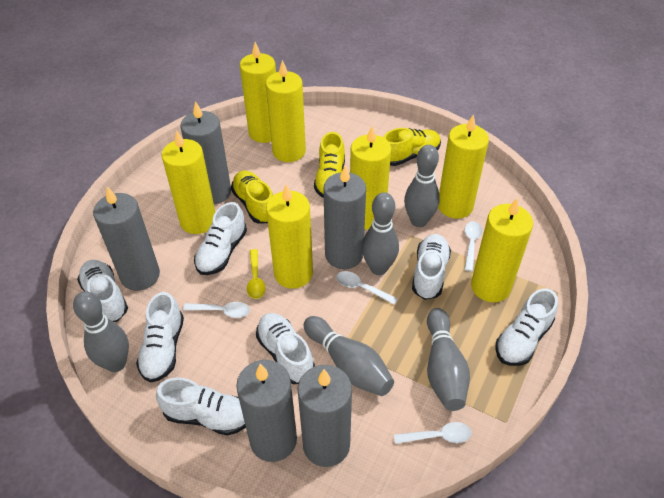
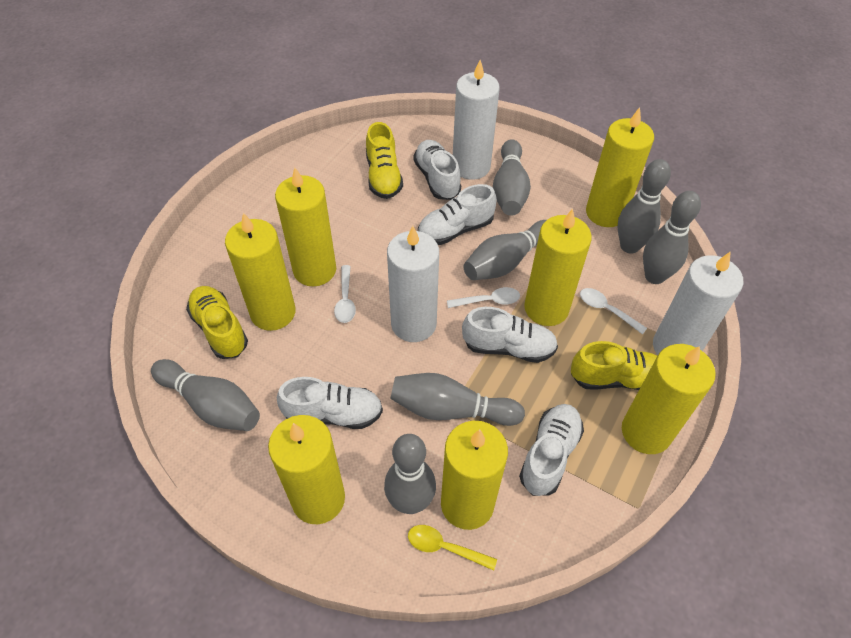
grey bowling pin: [73,291,129,372] [304,316,394,396] [362,192,399,275] [404,145,440,227] [427,308,470,411] = 5 -> [151,359,260,431] [384,434,436,514] [390,373,525,426] [464,220,546,280] [493,139,531,216] [618,159,671,253] [643,191,701,284] = 7
grey candle: [93,187,160,291] [180,101,231,204] [236,360,297,462] [298,365,352,467] [323,165,366,269] = 5 -> none = 0
white candle: none = 0 -> [387,226,439,342] [453,60,500,180] [653,252,743,355] = 3
white shoe: [77,260,128,322] [136,292,184,383] [156,377,246,436] [194,202,247,275] [256,313,315,384] [412,234,451,300] [495,288,558,366] = 7 -> [277,377,383,429] [413,140,461,200] [418,184,497,245] [462,307,558,363] [519,404,584,496] = 5
white spoon: [183,302,250,318] [336,271,397,305] [394,422,472,444] [465,221,482,271] = 4 -> [334,265,356,323] [447,287,520,308] [580,288,647,335] = 3

